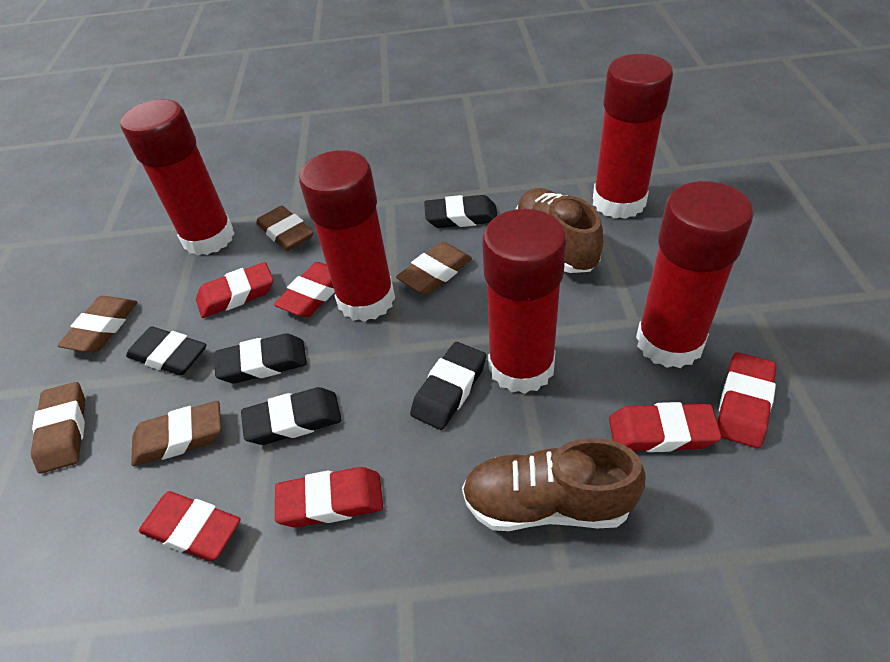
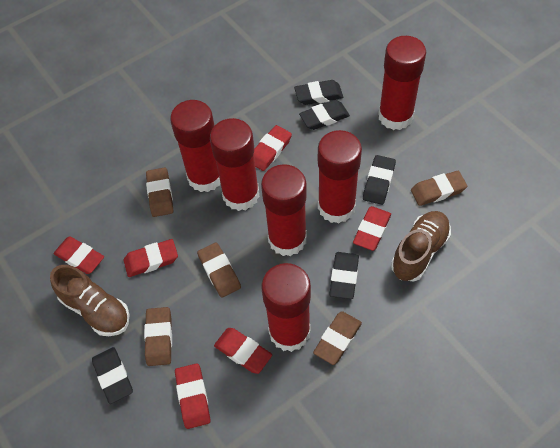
red glue stick: [120,99,235,256] [299,150,395,322] [482,209,567,394] [593,54,673,219] [636,181,754,368] = 5 -> [170,100,220,192] [210,118,260,211] [261,164,307,256] [261,263,311,352] [318,130,362,224] [378,36,426,130] = 6

